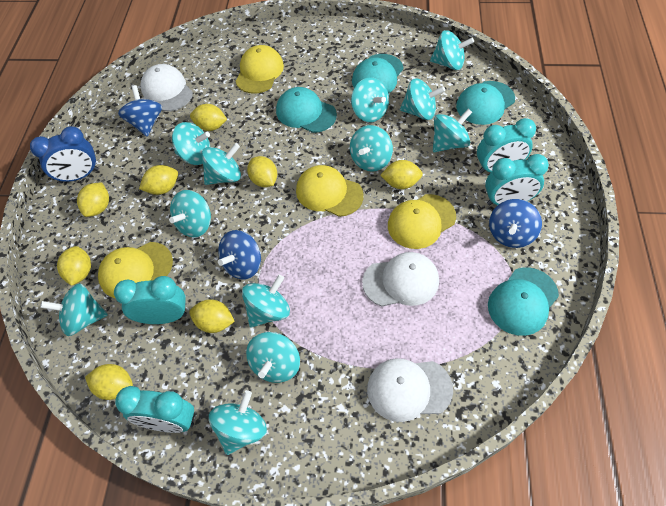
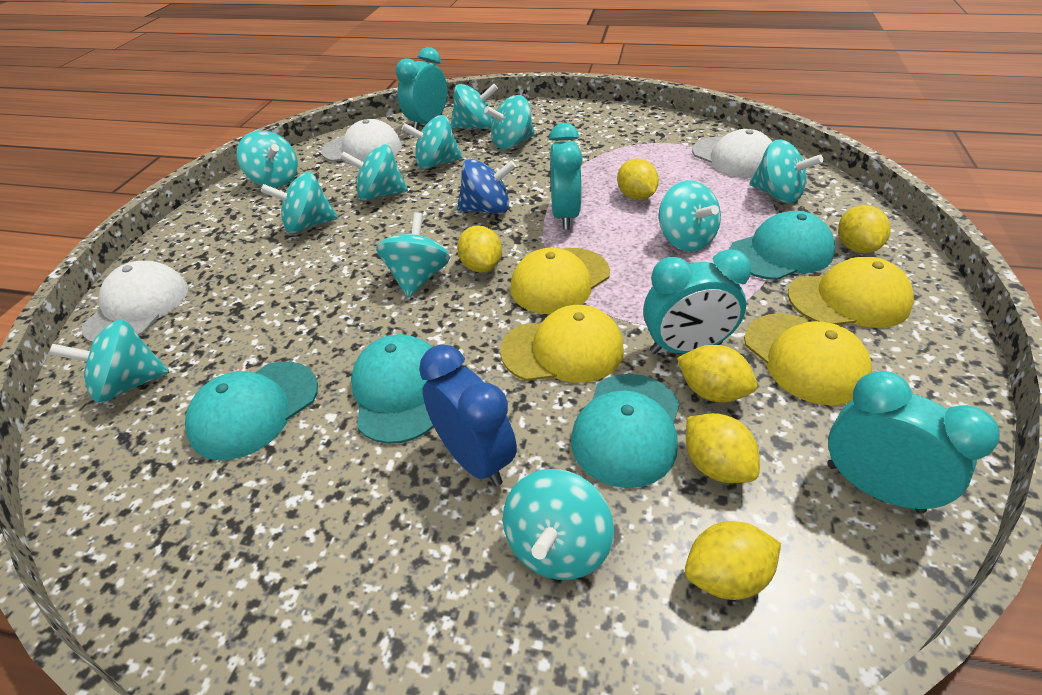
blue spinning top: [118,85,162,137] [218,230,261,279] [489,199,542,248] = 3 -> [457,159,516,214] = 1
turquoise spinning top: [40,283,108,336] [169,190,211,238] [172,122,210,165] [201,143,241,185] [209,390,267,455] [242,275,290,328] [246,332,300,383] [350,125,393,171] [351,77,389,122] [400,79,445,120] [430,30,474,70] [433,109,472,152] = 12 -> [49,319,169,403] [237,130,298,188] [261,172,338,233] [340,145,408,201] [376,212,450,298] [402,115,462,169] [451,84,498,129] [484,95,535,149] [503,469,614,580] [659,180,721,251] [750,139,823,203] = 11
yellow lemon: [57,246,91,286] [77,182,109,217] [85,364,133,400] [139,165,178,195] [189,299,235,333] [190,104,227,131] [247,156,277,187] [380,160,423,189] = 8 -> [457,225,502,273] [617,159,659,200] [677,345,757,402] [685,521,781,600] [686,413,760,483] [838,205,891,253] = 6

